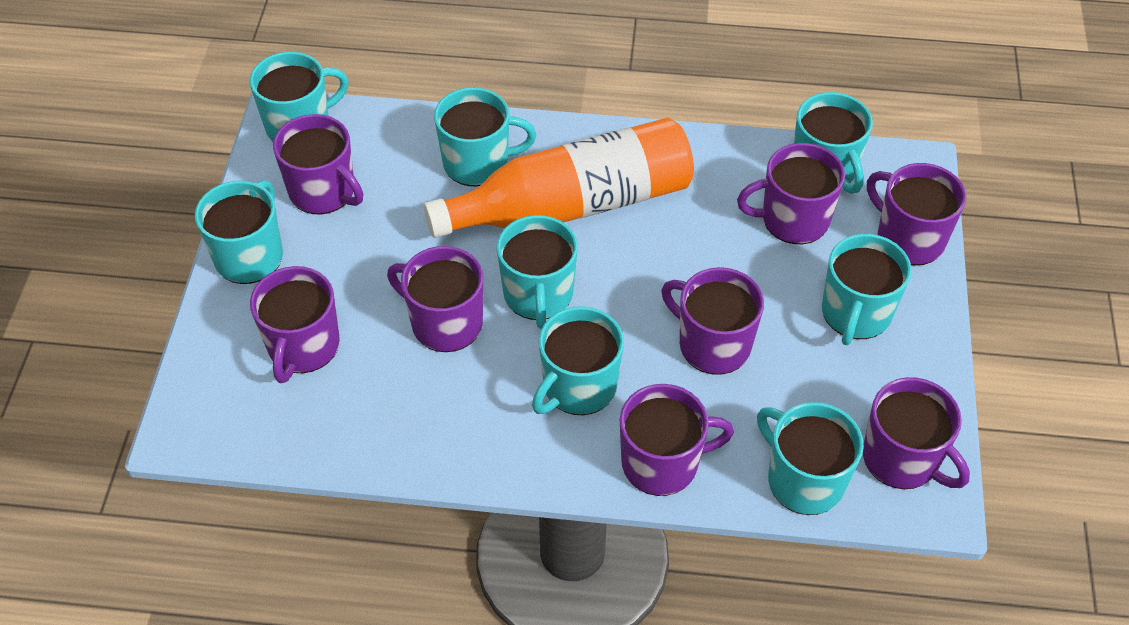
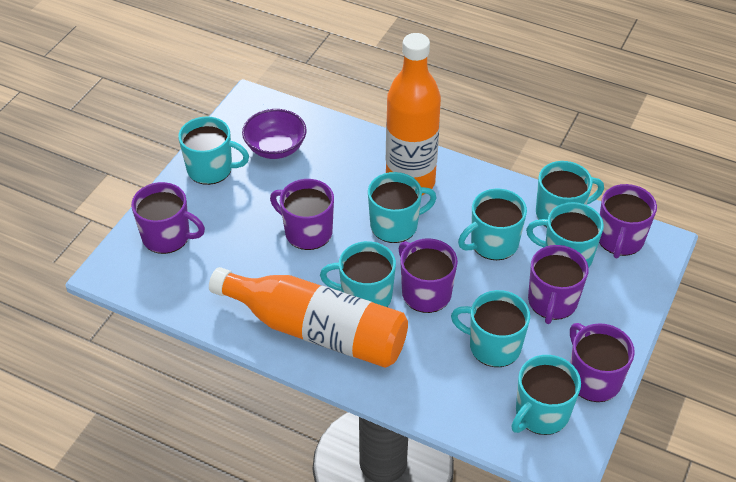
orange bottle: [424,118,694,238] = 1 -> [209,267,408,368] [386,33,441,195] = 2
purple bowl: none = 0 -> [242,109,307,159] = 1
purple mug: [250,266,340,383] [273,114,363,214] [387,246,483,352] [620,384,734,496] [661,267,764,375] [737,143,845,244] [863,377,970,489] [867,163,966,266] = 8 -> [131,182,205,254] [270,179,334,250] [399,238,458,313] [528,245,589,324] [570,323,635,402] [599,184,657,258] = 6

